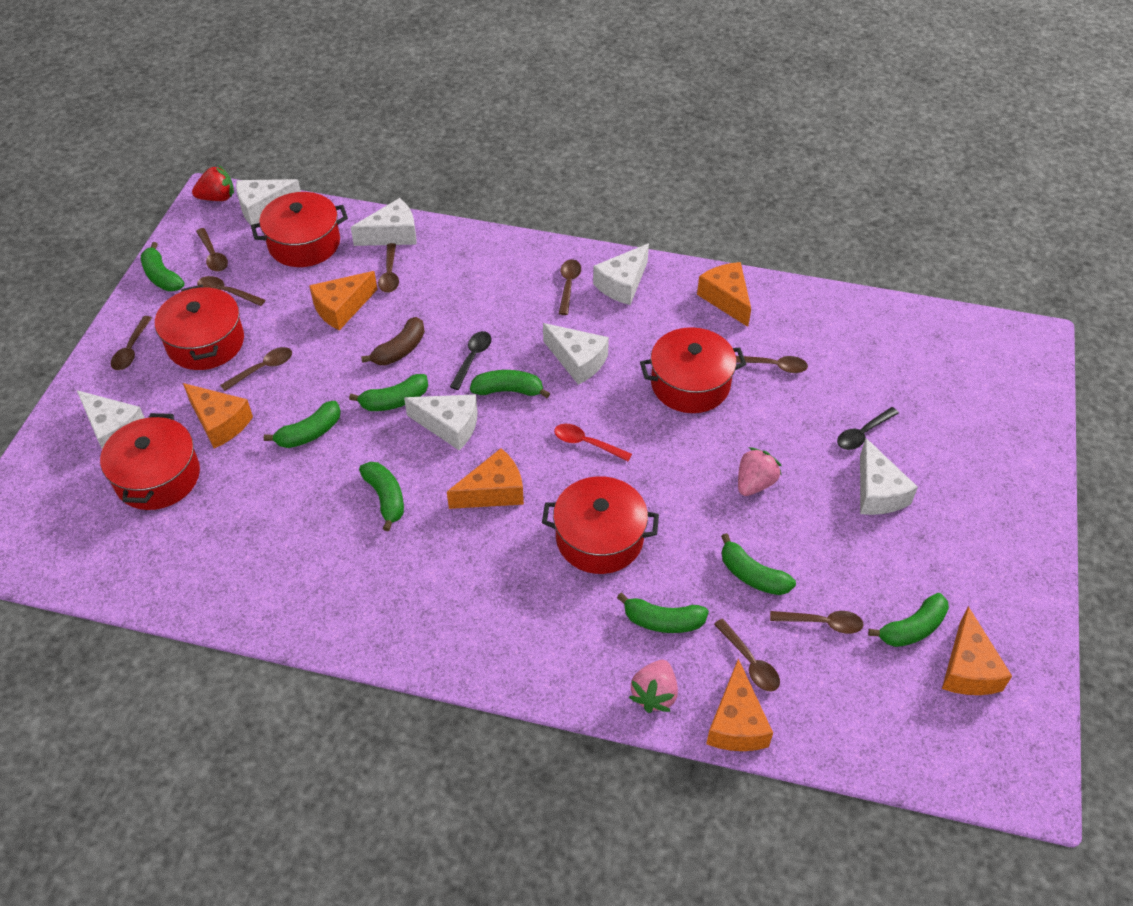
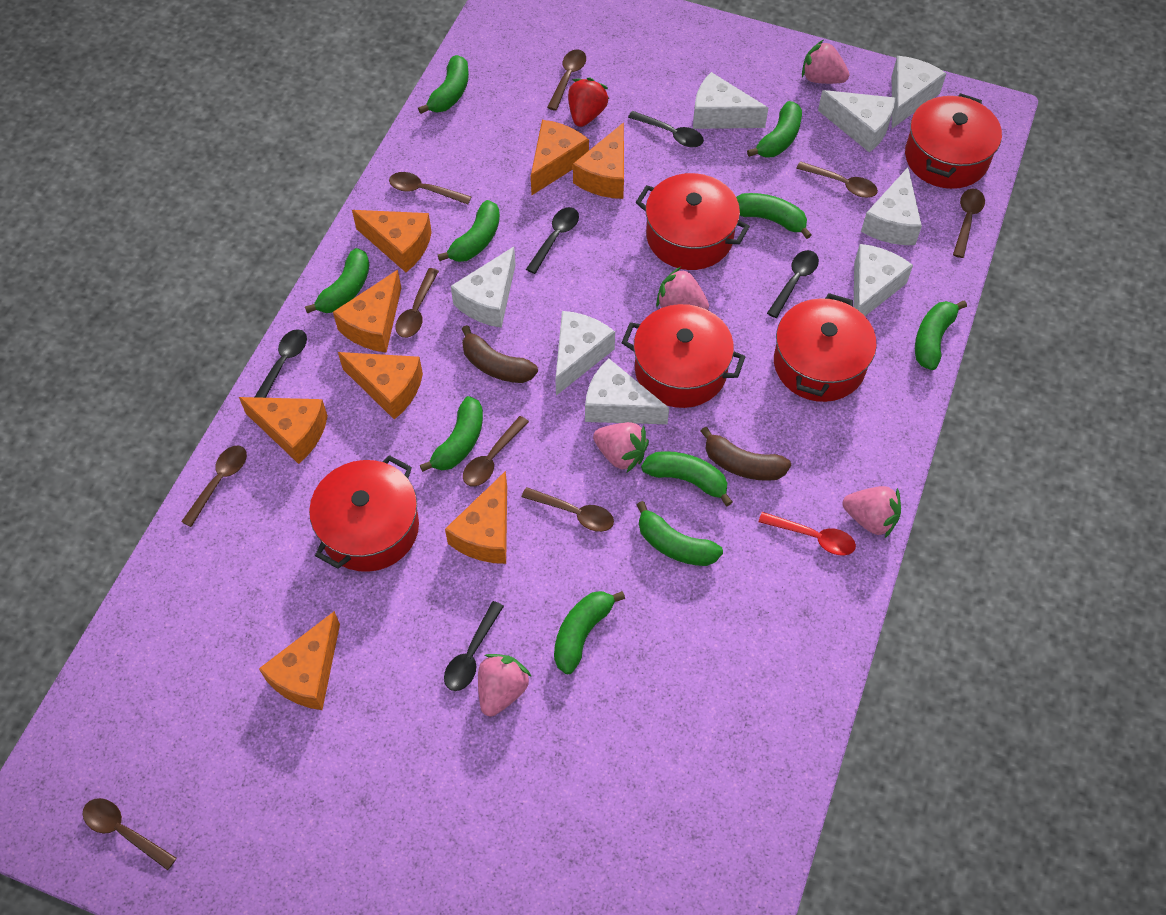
black spoon: [450,331,491,390] [837,407,899,450] = 2 -> [255,329,307,398] [444,601,504,691] [526,207,579,274] [628,111,704,147] [767,250,819,318] = 5
brown banana: [361,317,425,365] = 1 -> [462,325,538,383] [701,427,791,481] = 2
green banana: [141,242,185,291] [264,401,341,448] [349,374,428,411] [359,462,404,532] [470,370,550,398] [617,593,709,633] [721,533,796,595] [868,593,949,647] = 8 -> [305,248,369,313] [418,55,469,114] [420,396,483,472] [438,200,500,262] [554,591,625,674] [637,501,723,566] [641,451,732,506] [736,193,812,239] [747,101,802,158] [915,300,967,370] = 10
orange cheese: [183,383,253,448] [309,271,378,330] [447,448,524,509] [697,262,751,327] [706,659,773,751] [942,606,1012,695] = 6 -> [239,397,328,464] [259,611,340,710] [333,270,401,353] [338,352,423,420] [352,210,432,272] [445,471,507,564] [531,120,589,195] [573,122,624,199] = 8
pink strawberry: [629,660,678,713] [738,447,782,496] = 2 -> [478,654,532,716] [593,422,649,472] [656,267,709,310] [802,40,849,84] [842,486,901,538] = 5
white cheese: [77,390,145,449] [236,179,301,225] [350,198,417,246] [404,394,478,450] [543,323,609,385] [593,243,649,305] [860,438,918,515] = 7 -> [451,247,516,328] [555,311,615,396] [585,358,669,424] [693,72,768,129] [818,90,895,152] [854,244,913,316] [861,167,922,245] [892,56,946,128] = 8

